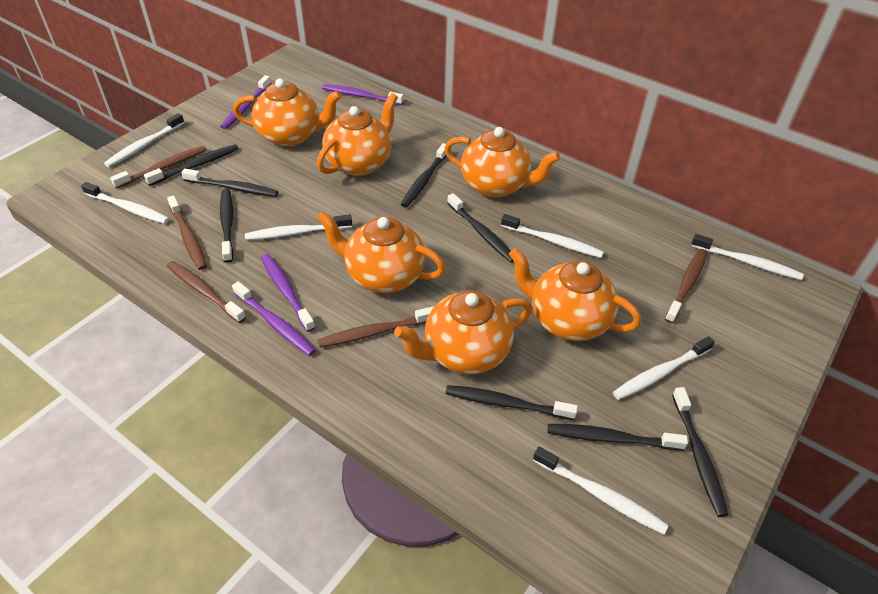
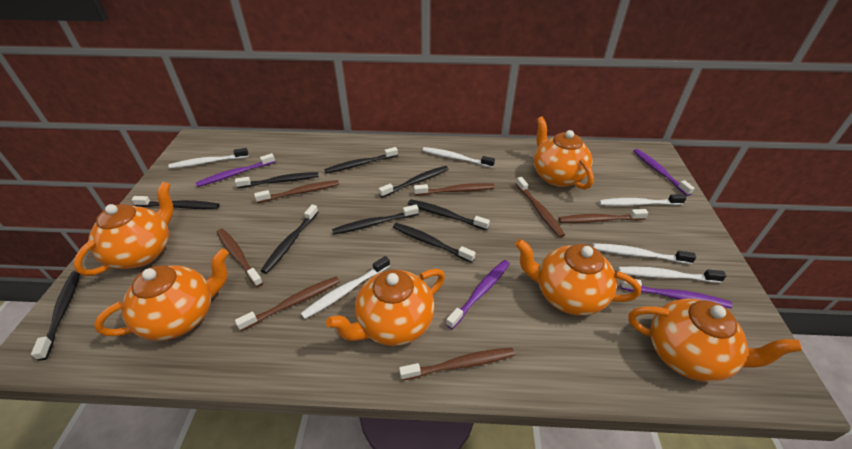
black toothbrush: [144,144,239,186] [181,168,278,197] [220,189,233,263] [401,143,446,208] [445,385,578,420] [447,193,514,262] [548,424,688,451] [672,387,728,517] = 8 -> [31,271,80,361] [131,196,220,209] [235,172,318,188] [261,205,318,274] [324,147,398,174] [332,205,419,235] [379,166,448,198] [393,223,476,263] [408,199,490,230] = 9
brown toothbrush: [110,146,207,189] [167,195,207,270] [167,261,246,323] [318,306,434,348] [665,249,707,323] = 5 -> [217,229,263,287] [235,276,340,331] [254,180,339,203] [399,348,515,381] [414,183,495,195] [516,177,565,238] [559,209,648,223] = 7
white toothbrush: [81,182,169,224] [104,113,184,167] [245,214,352,240] [501,214,604,258] [533,447,669,534] [613,336,715,400] [691,234,804,280] = 7 -> [168,148,249,169] [301,256,390,319] [422,147,495,168] [593,243,696,264] [599,194,686,206] [618,267,726,283] = 6

